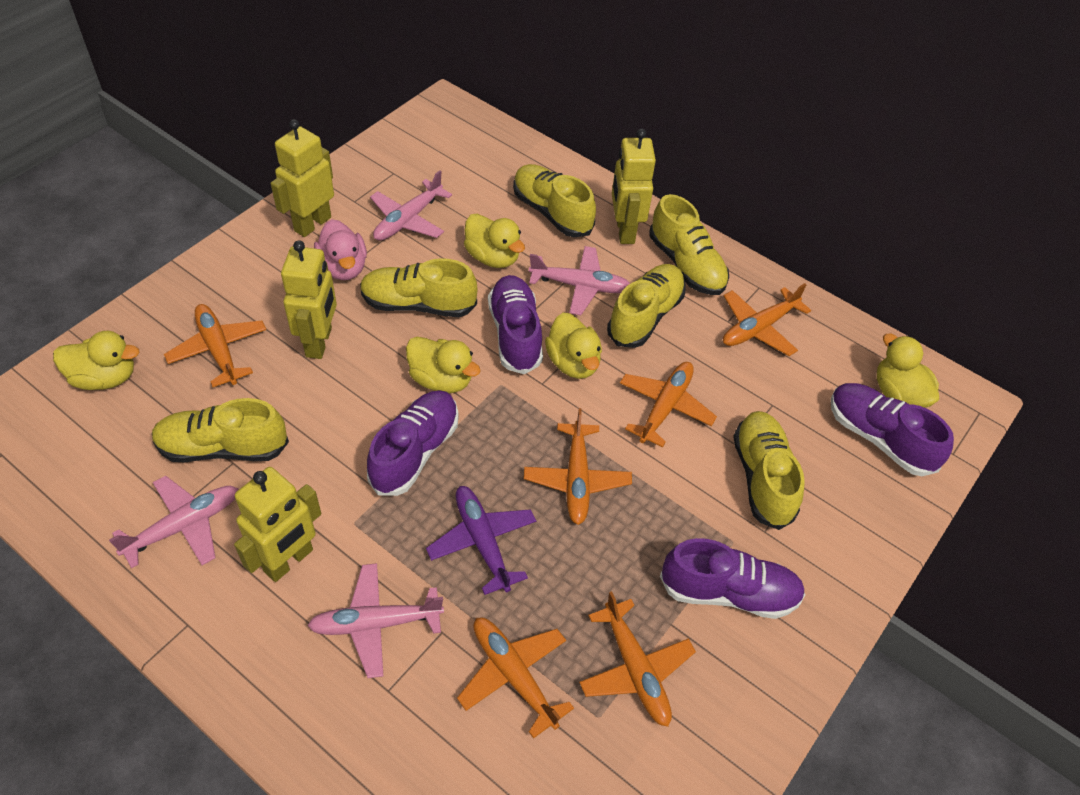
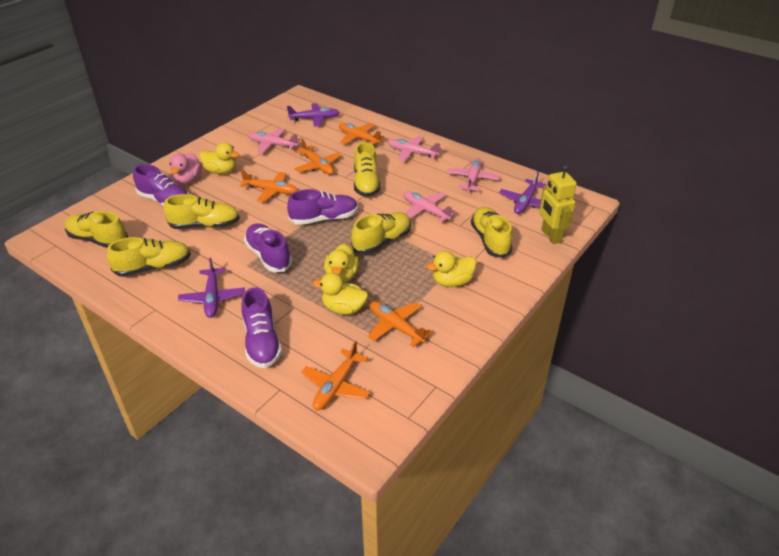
orange plane: [164,304,266,387] [457,617,574,739] [524,408,632,525] [579,591,696,727] [620,362,717,447] [723,283,811,356] = 6 -> [240,170,298,202] [294,138,341,175] [301,341,370,410] [339,123,385,145] [368,301,432,347] = 5
purple plane: [426,486,536,595] = 1 -> [178,257,245,318] [287,103,340,127] [499,171,546,214] = 3
yellow duck: [53,331,139,390] [406,337,481,393] [464,214,525,268] [545,312,602,379] [877,334,939,408] = 5 -> [199,142,239,174] [313,273,368,315] [324,244,359,283] [427,251,477,287] = 4
yellow robot: [234,467,321,582] [271,119,334,237] [281,240,337,359] [612,129,656,244] = 4 -> [540,165,577,244] = 1

